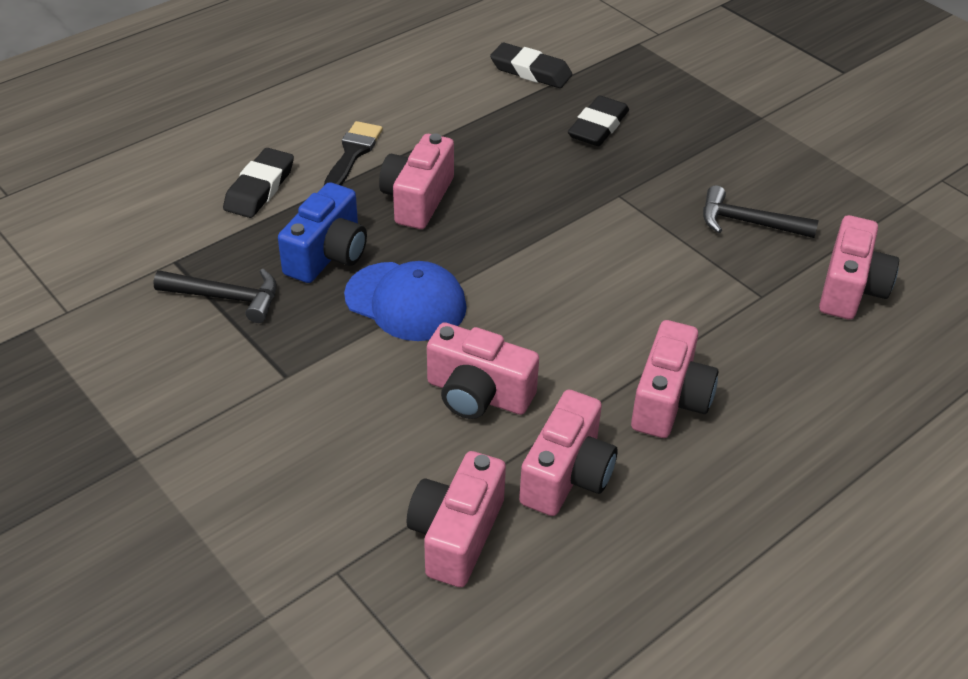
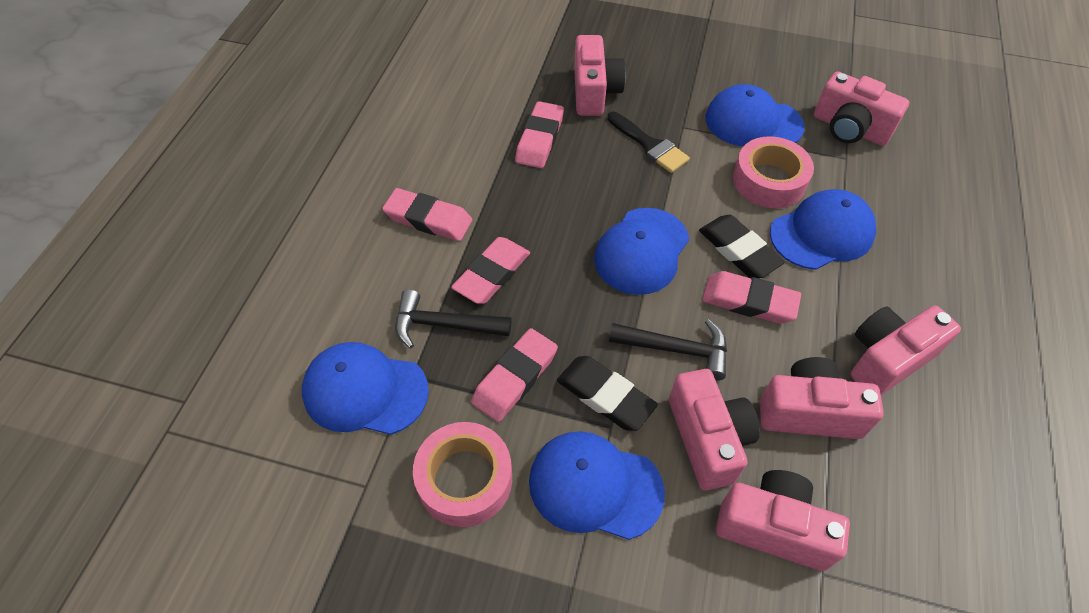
black eraser: [223,148,294,218] [490,43,572,88] [568,96,629,146] = 3 -> [557,356,658,431] [699,215,784,278] = 2
blue camera: [278,182,367,283] = 1 -> none = 0
blue cap: [344,261,467,341] = 1 -> [302,342,429,435] [529,431,665,540] [594,208,689,295] [705,84,805,146] [770,189,876,270] = 5
pink eraser: none = 0 -> [382,188,472,241] [451,237,530,304] [471,328,558,422] [515,101,564,168] [702,271,801,324] = 5
pink tape: none = 0 -> [413,422,512,527] [733,136,814,209] = 2

